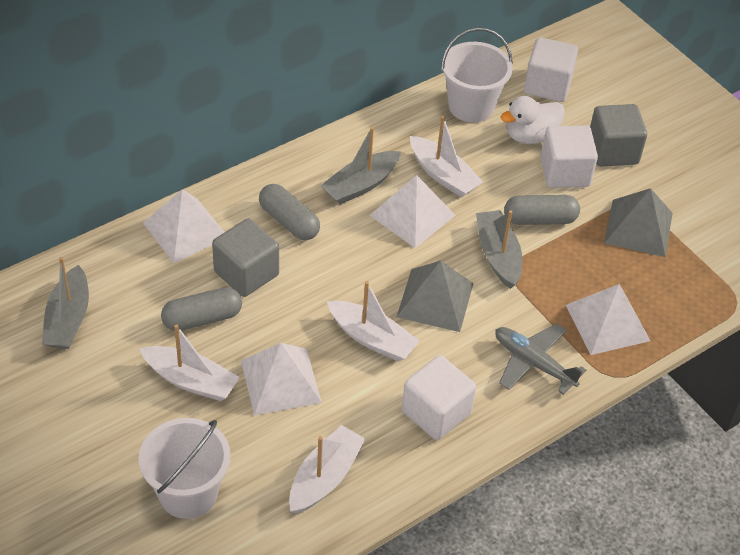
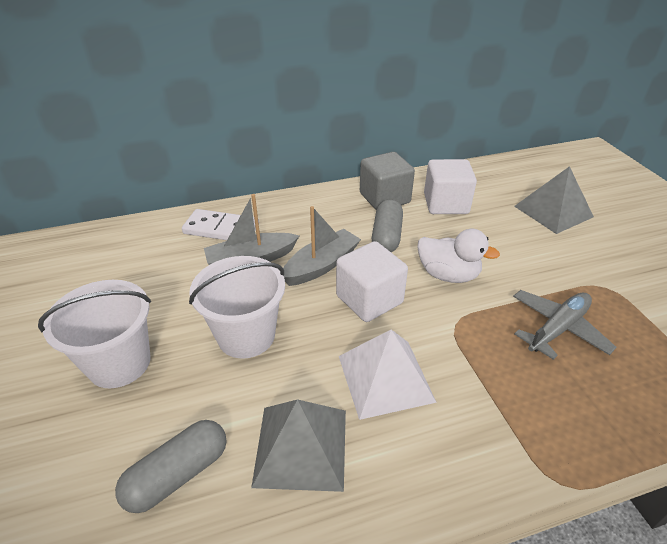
grey boat: [42,257,89,349] [321,127,401,205] [476,210,522,289] = 3 -> [204,194,299,265] [283,206,361,286] = 2
grey capsule: [161,287,242,331] [259,184,320,240] [504,195,580,225] = 3 -> [115,420,227,513] [372,199,403,252] = 2
grey cube: [212,219,279,297] [590,104,647,166] = 2 -> [360,152,415,210] = 1
white boat: [139,324,240,401] [289,425,365,514] [327,281,420,361] [410,116,483,197] = 4 -> none = 0
white cube: [402,355,476,440] [524,37,578,102] [541,125,598,188] = 3 -> [336,241,408,322] [424,159,477,214] = 2
white domino: none = 0 -> [182,209,259,240] = 1
white pyramid: [143,189,224,263] [241,343,322,415] [369,175,456,248] [566,284,650,355] = 4 -> [339,329,437,420] = 1

